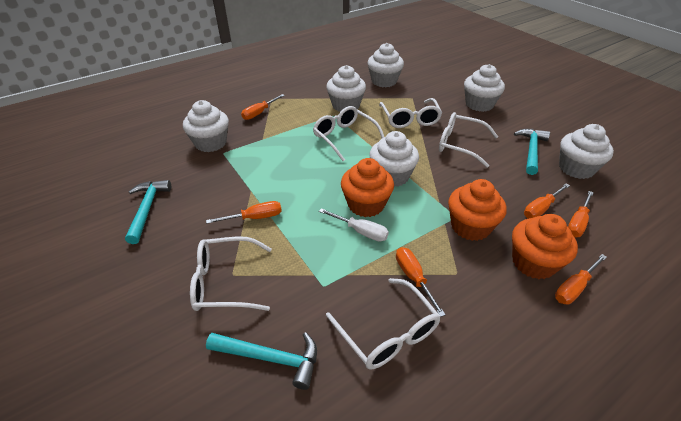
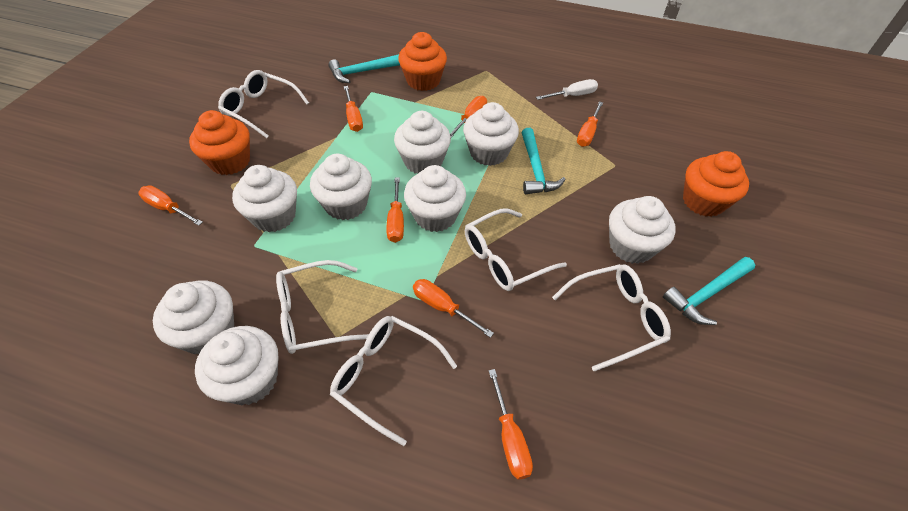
orange screwdriver: [206,201,282,224] [241,94,285,120] [396,247,446,317] [524,184,570,219] [555,254,607,305] [568,191,594,237] = 6 -> [139,185,203,226] [344,86,363,132] [386,178,404,243] [413,279,494,338] [450,96,487,138] [489,369,533,480] [577,101,603,147] = 7
white cupcake: [183,100,229,152] [326,65,366,112] [367,43,404,87] [370,131,419,187] [464,64,505,112] [559,124,614,179] = 6 -> [153,280,234,354] [195,326,278,405] [232,165,297,232] [310,153,372,220] [394,111,451,174] [404,165,466,232] [463,102,519,166] [609,196,676,264] = 8

